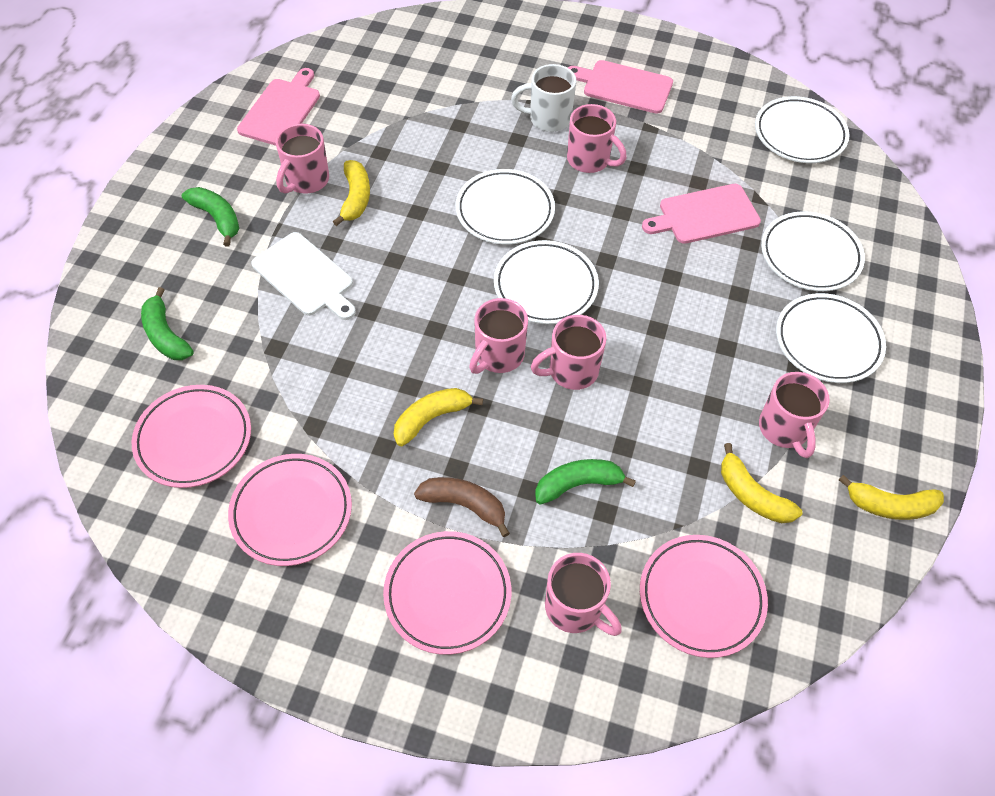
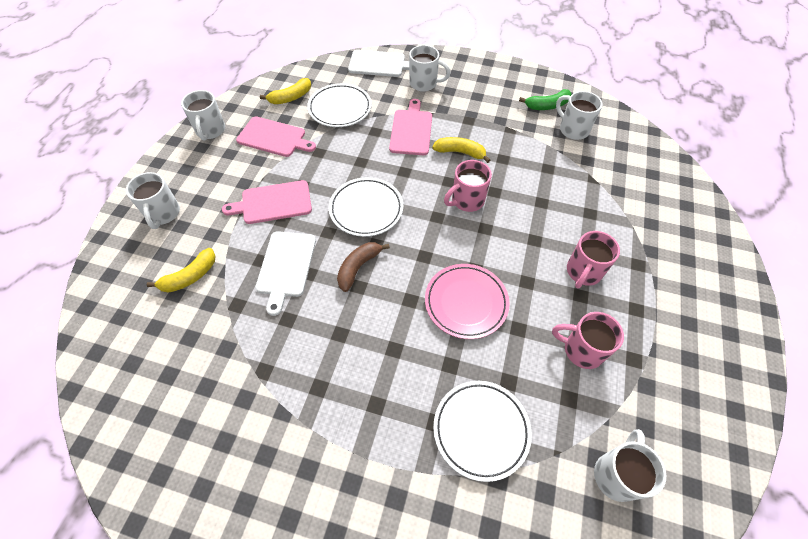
green banana: [141,287,194,360] [182,187,239,247] [535,459,636,505] = 3 -> [519,89,572,110] = 1
pink mug: [276,124,329,194] [469,298,528,374] [531,315,607,390] [545,553,622,636] [567,104,627,173] [759,372,830,458] = 6 -> [444,160,492,212] [552,312,624,369] [567,231,620,289] = 3
pink plate: [132,385,251,488] [228,454,352,566] [383,531,511,655] [640,535,768,658] = 4 -> [425,264,510,339] = 1
white cutting board: [251,232,356,320] = 1 -> [256,231,316,316] [348,50,409,77] = 2
white mug: [511,64,576,132] = 1 -> [126,172,180,229] [181,90,225,141] [409,45,451,92] [556,91,602,140] [594,429,666,502] = 5
white plate: [456,169,555,244] [494,240,599,324] [755,96,850,163] [761,211,865,291] [776,293,886,383] = 5 -> [307,83,372,127] [329,177,403,237] [433,381,532,482] = 3
yellow banana: [333,160,370,226] [394,388,483,446] [721,443,802,523] [839,475,944,520] = 4 -> [146,248,215,293] [260,78,311,104] [432,137,490,163] = 3

